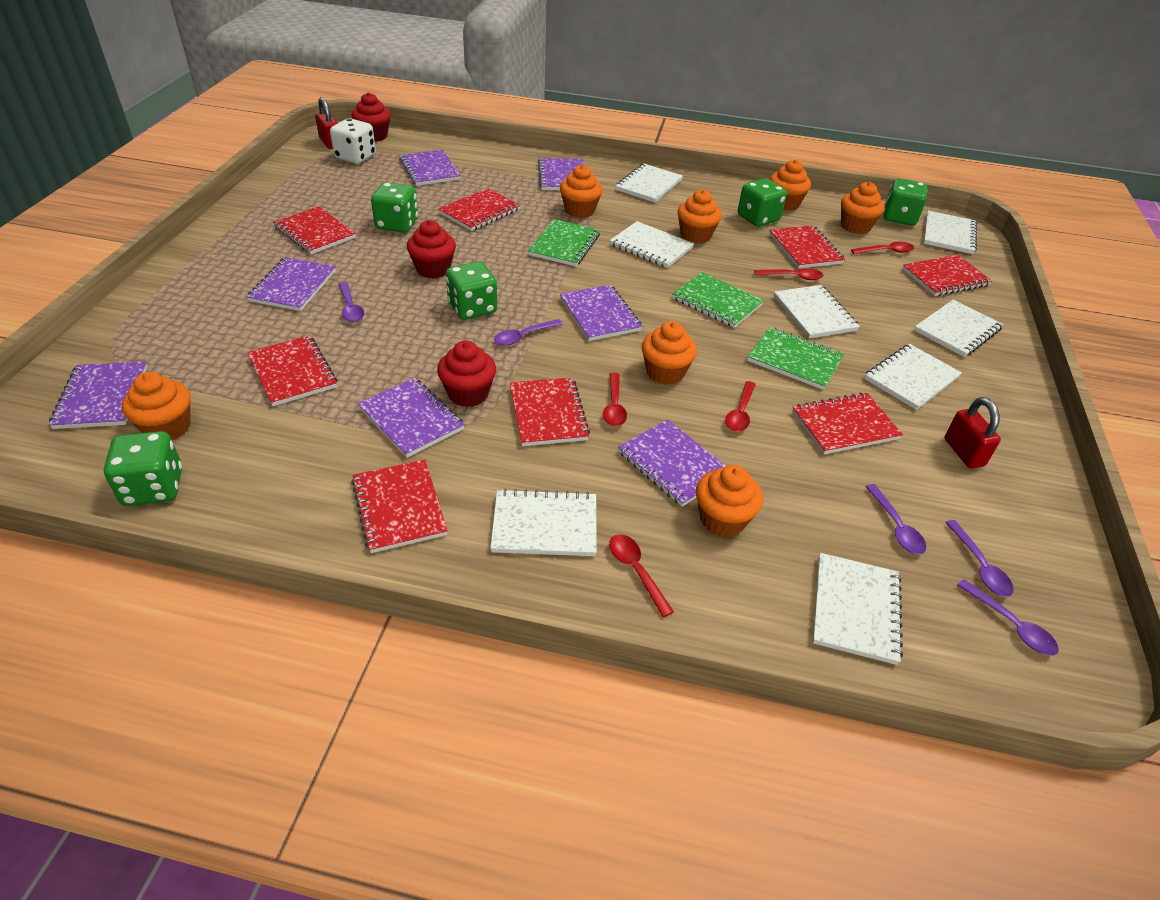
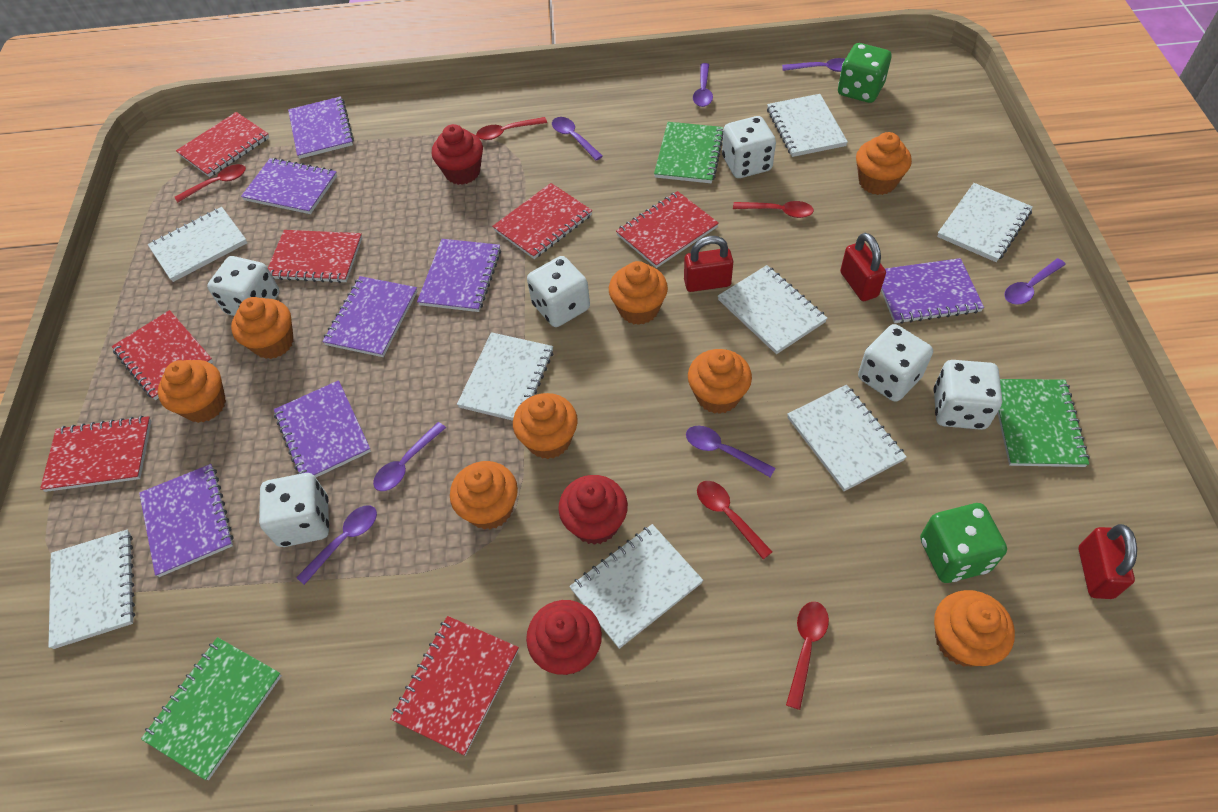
green dice: [104,431,182,506] [371,182,418,233] [446,261,497,320] [738,178,787,227] [884,178,927,226] = 5 -> [838,43,891,103] [920,503,1007,583] = 2
orange cupcake: [122,372,191,440] [560,165,603,218] [642,321,697,385] [677,189,722,244] [696,465,763,537] [770,159,811,211] [841,182,885,234] = 7 -> [158,360,226,423] [231,297,294,359] [450,461,518,530] [513,393,578,459] [609,261,668,325] [688,349,752,414] [856,132,912,195] [934,590,1015,667] = 8
purple spoon: [338,282,364,322] [494,319,563,346] [865,484,926,554] [945,520,1014,597] [957,579,1059,656] = 5 -> [296,505,377,585] [373,422,446,491] [552,117,603,161] [686,426,775,477] [693,63,713,107] [782,58,845,72] [1005,258,1066,305] = 7
red notebook: [247,335,337,406] [273,206,356,254] [351,459,448,553] [439,188,520,231] [510,377,590,446] [769,225,845,268] [792,392,903,454] [902,255,992,296] = 8 -> [40,416,151,492] [112,310,213,400] [176,112,269,177] [268,230,362,283] [390,616,519,756] [492,183,592,259] [616,191,719,268] = 7
red padlock: [315,97,337,149] [944,397,1001,468] = 2 -> [684,236,733,292] [840,233,886,301] [1078,524,1137,599] = 3
white dice: [330,118,376,164] = 1 -> [207,256,280,316] [259,473,329,547] [527,256,590,327] [722,116,776,178] [858,324,933,402] [934,360,1002,430] = 6

